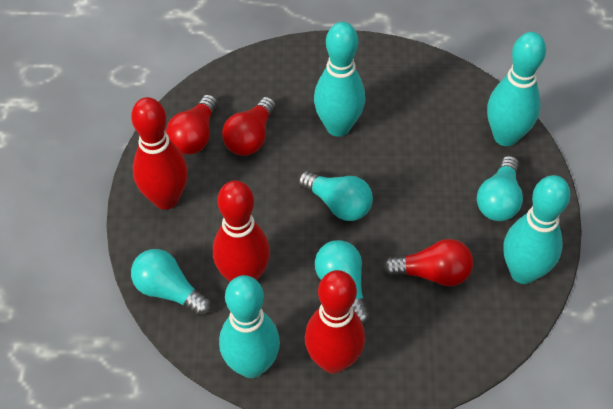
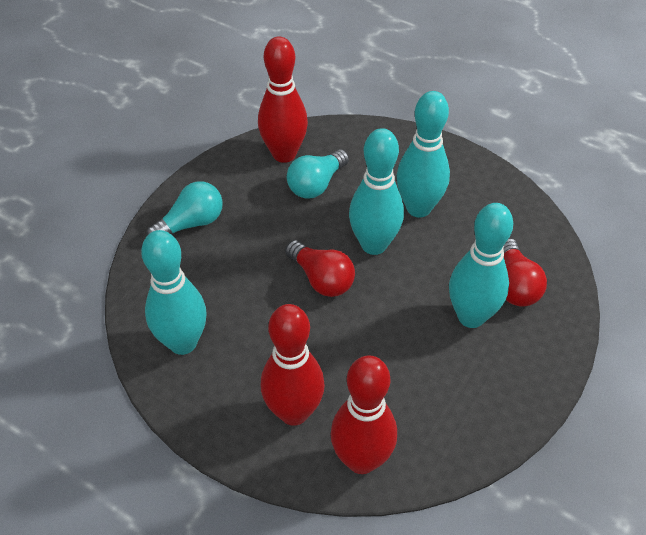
red light bulb: [166,94,218,155] [222,97,276,156] [383,239,473,286] = 3 -> [285,240,355,297] [503,238,547,307] = 2
turquoise light bulb: [131,249,211,316] [298,171,373,221] [315,240,370,326] [477,156,523,221] = 4 -> [147,181,223,236] [287,149,349,199] = 2

